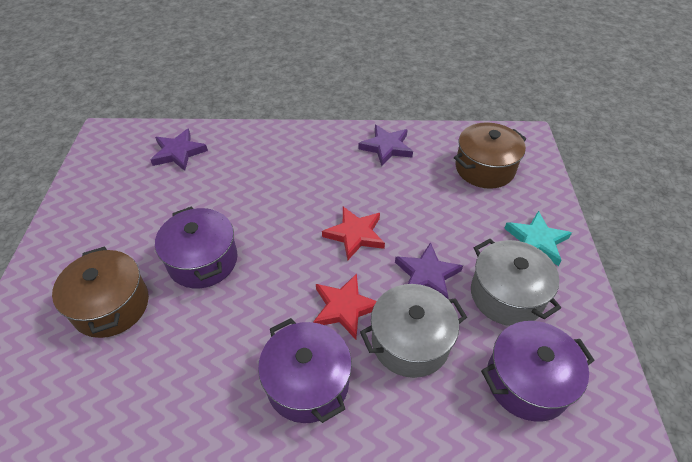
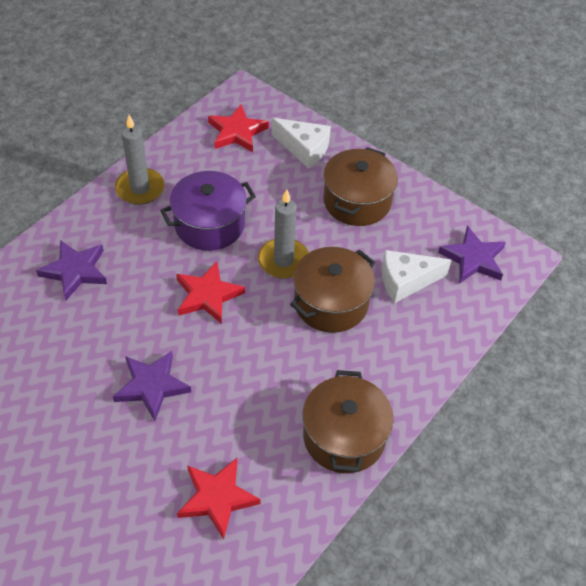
brown pot: [52,246,149,338] [454,122,526,189] = 2 -> [290,247,375,333] [303,370,394,473] [323,147,398,226] = 3
grey candle: none = 0 -> [115,115,164,205] [258,189,309,279] = 2
grey pot: [360,284,467,378] [471,239,561,326] = 2 -> none = 0
purple pot: [155,206,238,288] [258,318,352,423] [481,321,595,421] = 3 -> [160,171,256,251] = 1
red star: [313,274,377,340] [322,207,385,260] = 2 -> [176,261,245,324] [177,458,261,540] [208,104,269,152] = 3
turquoise star: [504,211,572,266] = 1 -> none = 0
white cheese: none = 0 -> [272,118,331,169] [382,250,451,303] = 2

